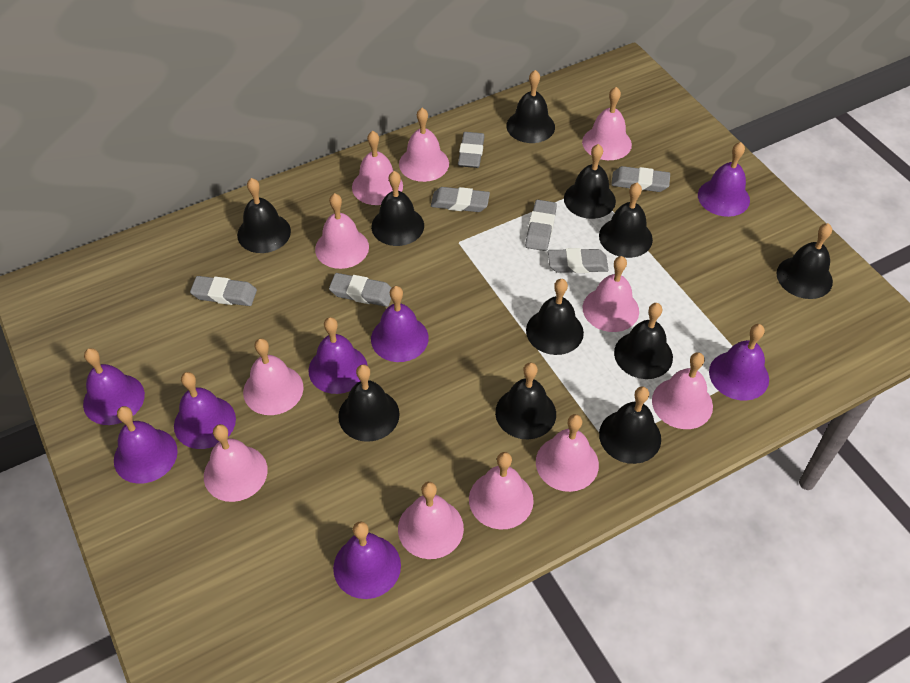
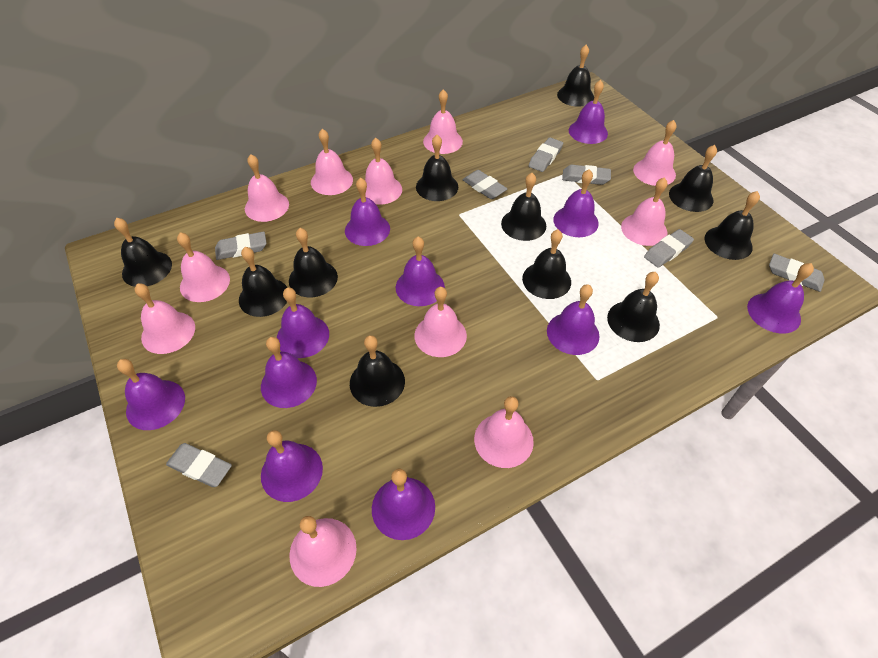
purple bell: [83,348,145,425] [114,406,178,484] [174,372,236,449] [308,317,367,394] [333,521,401,599] [371,286,429,362] [698,142,750,217] [709,324,769,401] = 8 -> [117,359,185,430] [261,337,317,408] [261,430,323,502] [277,288,329,358] [345,178,390,246] [372,469,435,540] [396,237,445,306] [547,284,600,355] [553,169,599,237] [569,80,608,144] [747,263,814,333] = 11

